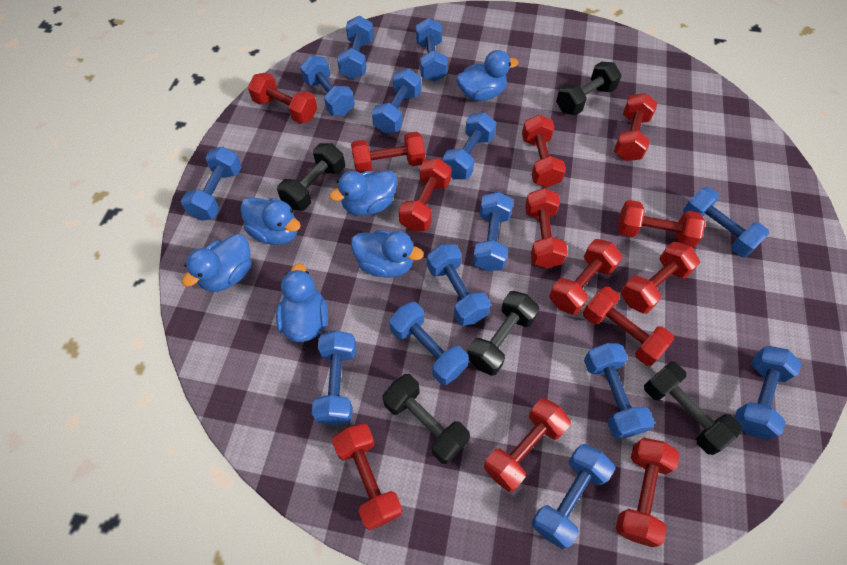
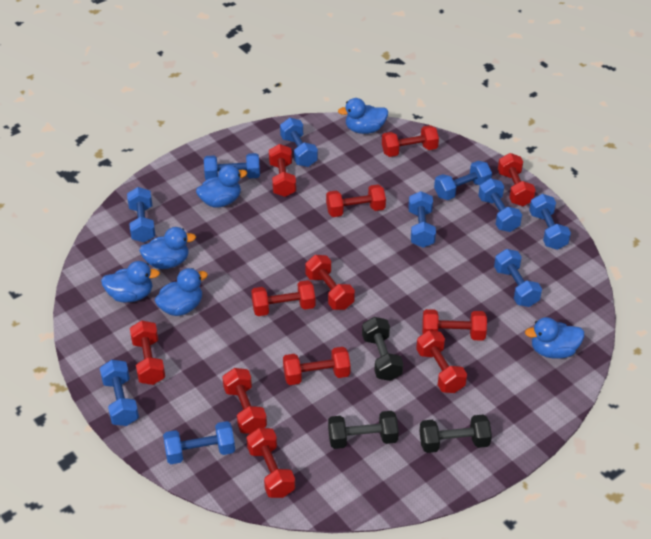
black dumbbell: [277,143,345,211] [382,374,470,464] [467,291,539,376] [556,62,621,115] [644,362,742,455] = 5 -> [328,411,399,449] [362,317,403,381] [419,414,492,453] = 3
blue dumbbell: [181,146,242,221] [300,56,355,115] [312,330,356,425] [337,16,374,79] [372,69,421,134] [389,302,469,385] [416,18,448,82] [427,244,491,326] [443,113,497,179] [473,192,513,272] [532,444,615,549] [584,343,655,439] [683,187,769,257] [734,346,802,440] = 14 -> [100,360,139,426] [127,187,155,242] [163,421,235,464] [204,153,260,180] [280,118,318,167] [408,191,436,248] [434,161,492,200] [478,178,522,232] [494,249,542,307] [529,194,571,250] = 10
red dumbbell: [248,72,317,124] [332,423,402,530] [351,132,425,173] [398,158,451,231] [484,398,571,492] [522,115,566,187] [525,188,568,268] [549,239,622,315] [583,287,674,366] [614,93,657,161] [616,438,680,547] [618,200,706,248] [621,241,700,314] = 13 -> [130,321,165,385] [222,368,267,434] [247,428,295,498] [251,280,315,316] [269,144,296,197] [283,347,350,385] [305,255,355,310] [326,184,386,217] [382,125,439,157] [416,330,467,393] [422,309,487,341] [498,153,536,206] = 12

